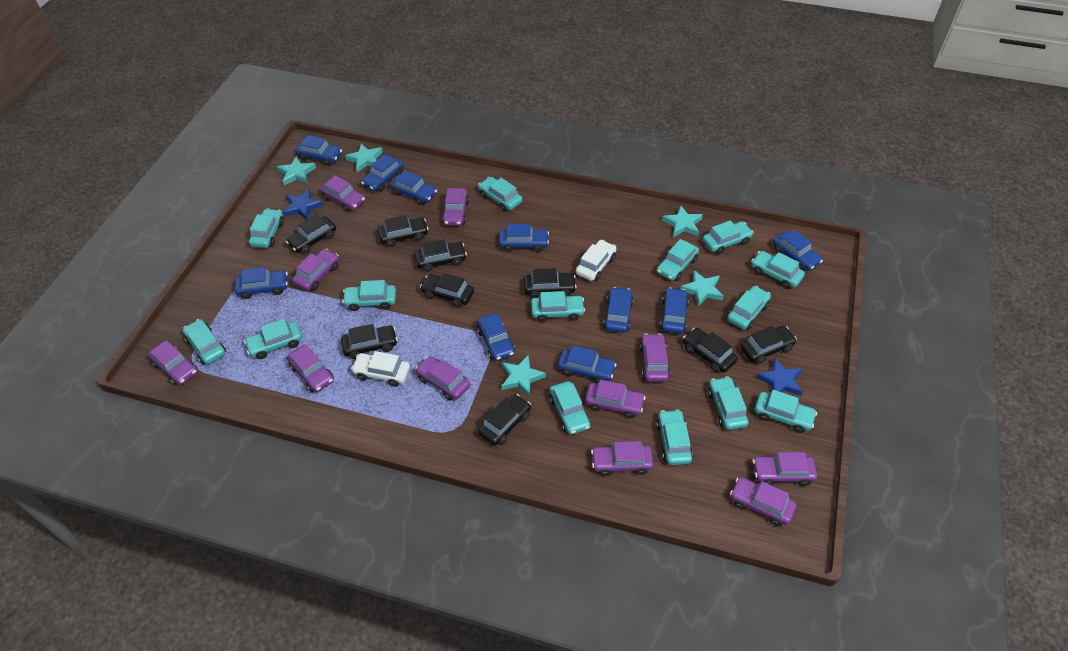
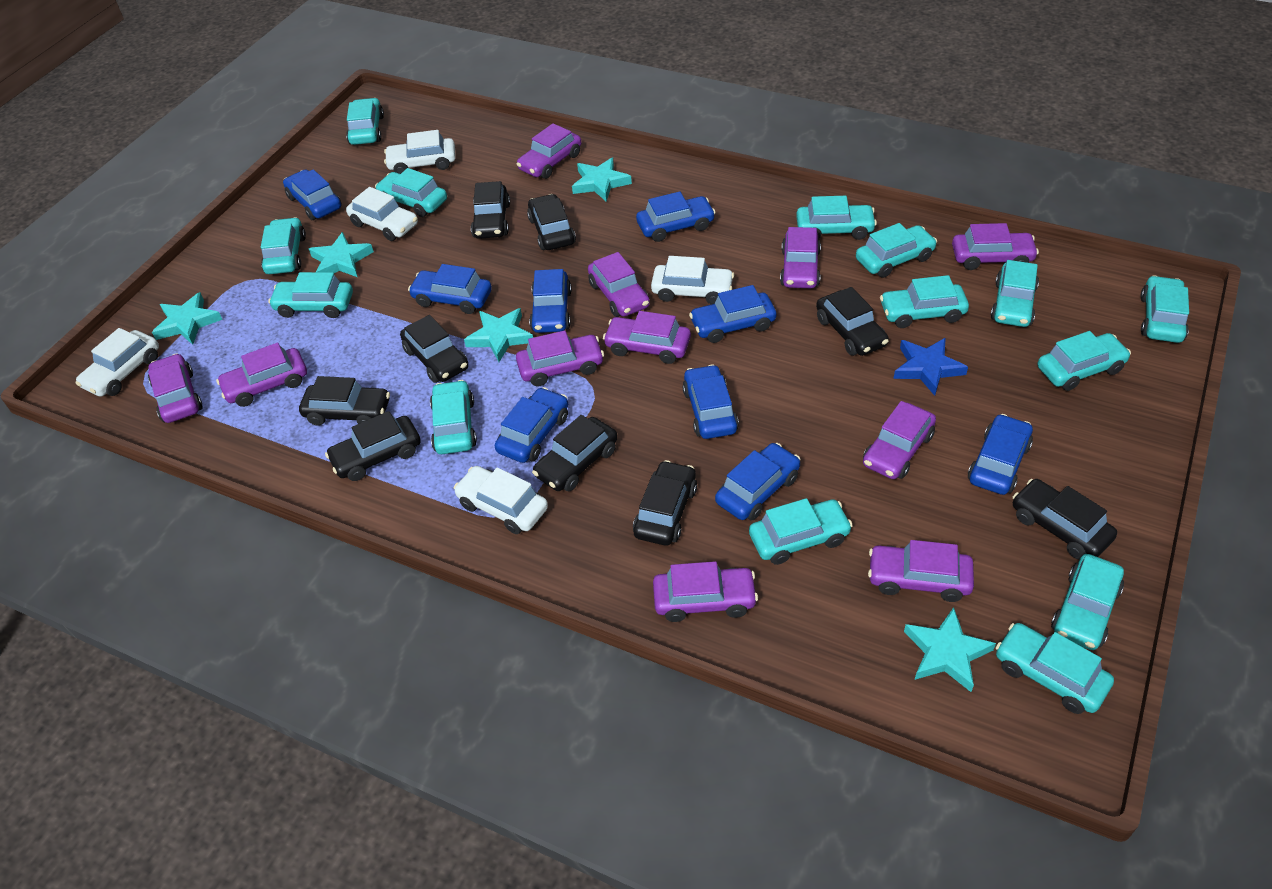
blue car: [235,267,288,299] [295,135,342,166] [361,154,404,192] [390,170,437,205] [477,314,515,361] [499,224,549,252] [558,345,616,384] [603,287,634,333] [660,288,689,334] [773,230,823,271] = 10 -> [283,169,342,220] [408,264,492,314] [495,387,568,463] [529,269,572,333] [636,191,716,242] [682,364,739,439] [689,285,776,343] [715,443,800,520] [968,414,1033,495] = 9
blue star: [283,189,323,220] [756,358,803,396] = 2 -> [893,338,968,396] = 1
white car: [351,351,410,387] [576,240,616,281] = 2 -> [76,328,159,397] [346,187,418,241] [384,130,456,174] [454,466,548,534] [651,256,734,305] = 5

